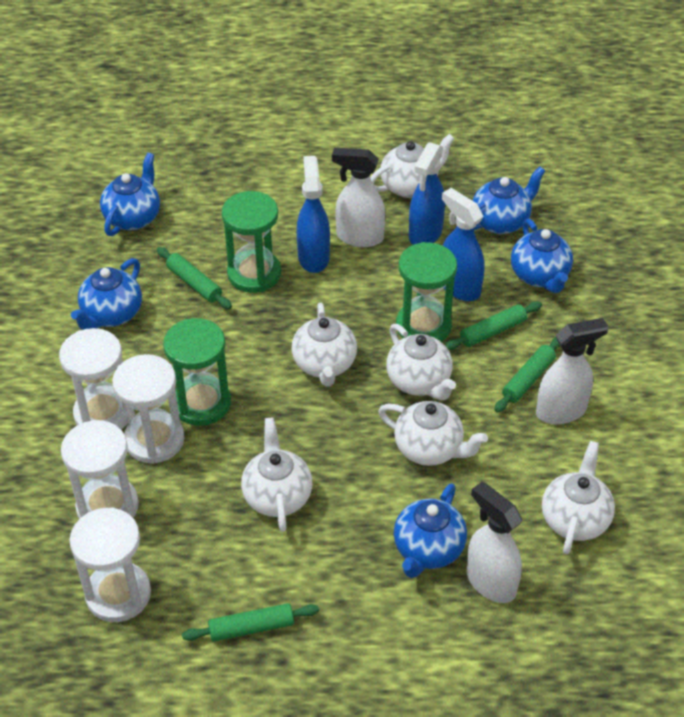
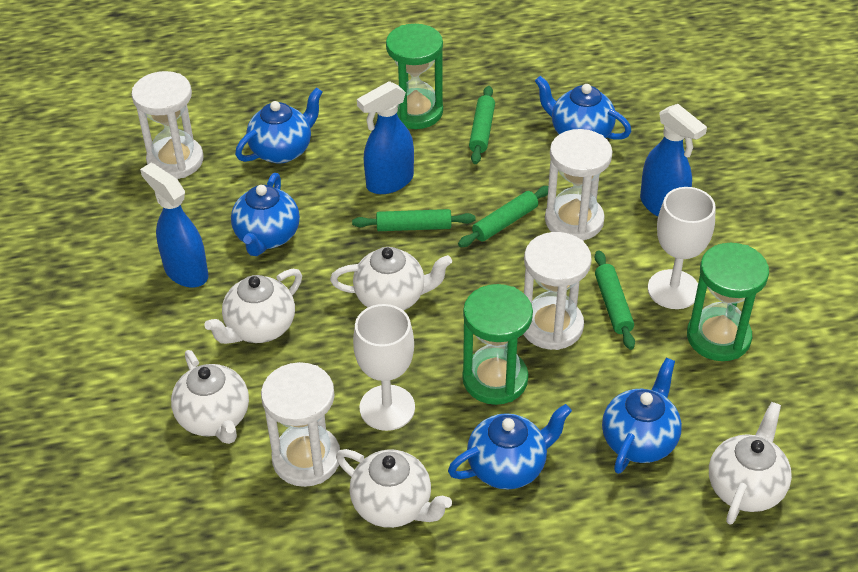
white goblet: none = 0 -> [353,304,415,431] [648,187,716,309] = 2
white spray bottle: [332,148,385,247] [467,482,522,603] [536,318,608,424] = 3 -> none = 0
white teapot: [241,417,312,532] [292,303,357,387] [370,134,455,198] [378,401,488,466] [386,324,456,400] [542,441,615,554] = 6 -> [171,350,249,444] [204,269,302,344] [330,247,452,311] [336,449,452,528] [709,402,792,525] = 5

